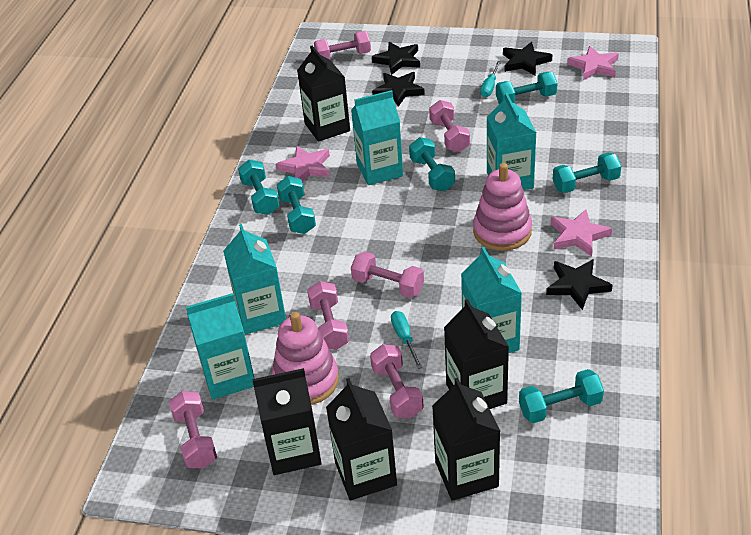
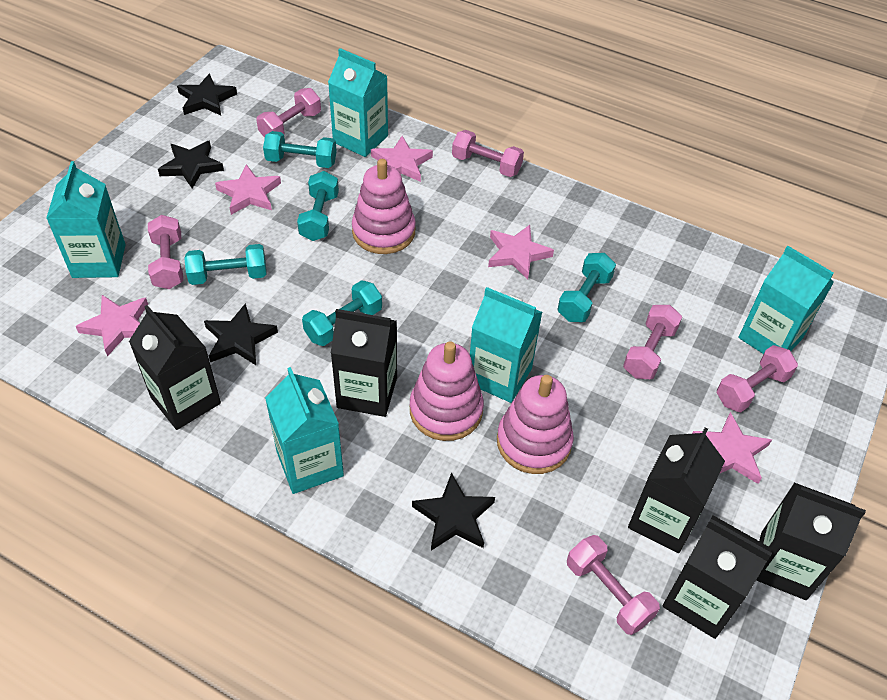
pink stacking toy: [272,312,339,405] [473,163,532,251] = 2 -> [352,159,416,254] [410,341,484,441] [497,375,574,474] = 3
pink star: [276,146,330,182] [551,209,612,257] [567,46,619,80] = 3 -> [75,295,148,357] [215,164,281,215] [371,136,433,182] [488,225,554,280] [692,412,772,484] = 5
turquoise dumbbell: [238,160,280,215] [277,176,316,234] [409,137,455,191] [496,72,557,104] [519,369,604,423] [553,153,621,193] = 6 -> [184,244,267,285] [263,131,337,168] [297,171,339,241] [302,280,382,346] [557,253,616,322] = 5
turquoise screwdriver: [391,311,422,369] [480,61,501,97] = 2 -> none = 0

